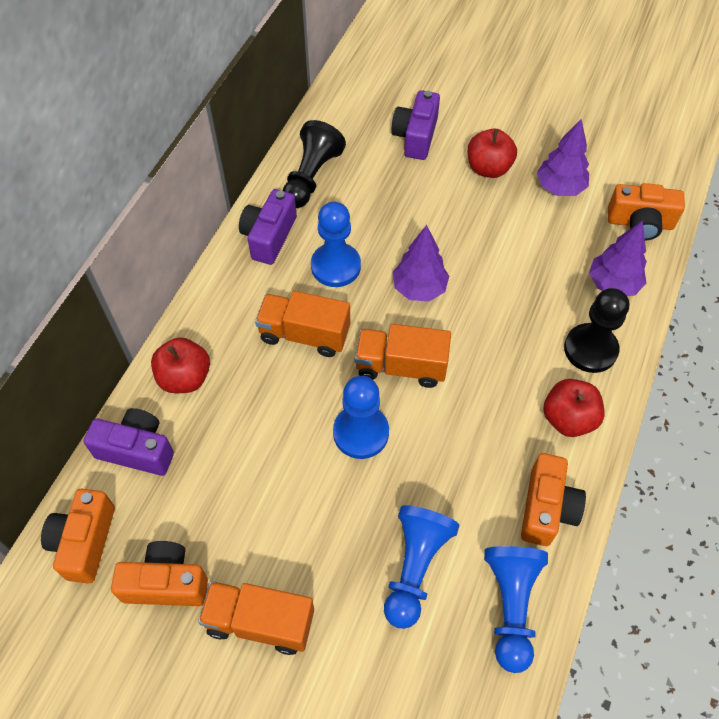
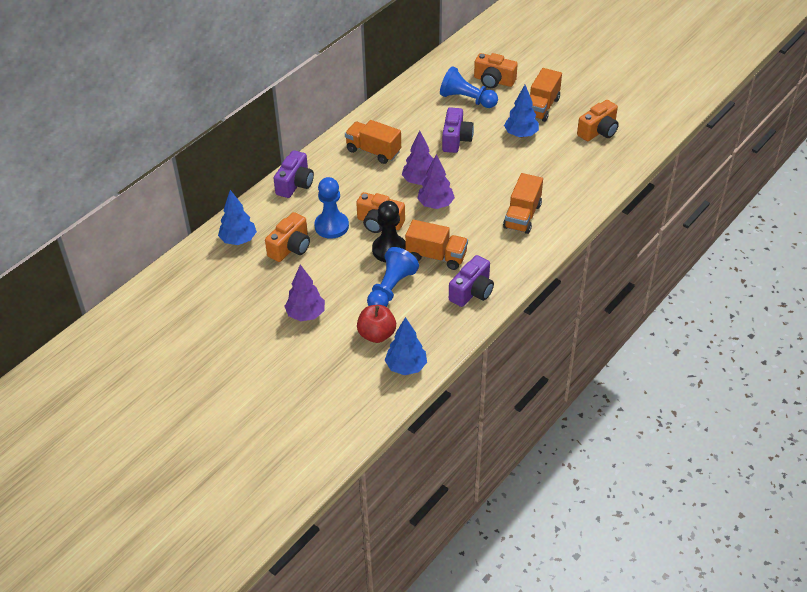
black pawn: [283,120,346,208] [564,288,629,373] = 2 -> [372,201,406,262] = 1
blue pawn: [311,202,361,287] [333,376,389,459] [384,505,459,629] [484,546,548,673] = 4 -> [314,177,349,239] [367,247,419,307] [440,66,498,108] = 3
blue tree: none = 0 -> [218,190,257,245] [385,317,427,375] [504,85,539,138] = 3
orange truck: [198,581,314,655] [255,291,350,357] [355,324,451,388] = 3 -> [345,120,401,164] [405,220,468,270] [503,173,543,234] [530,68,562,122] = 4
red apple: [151,337,210,393] [468,129,517,178] [544,379,605,437] = 3 -> [357,305,396,343] = 1

